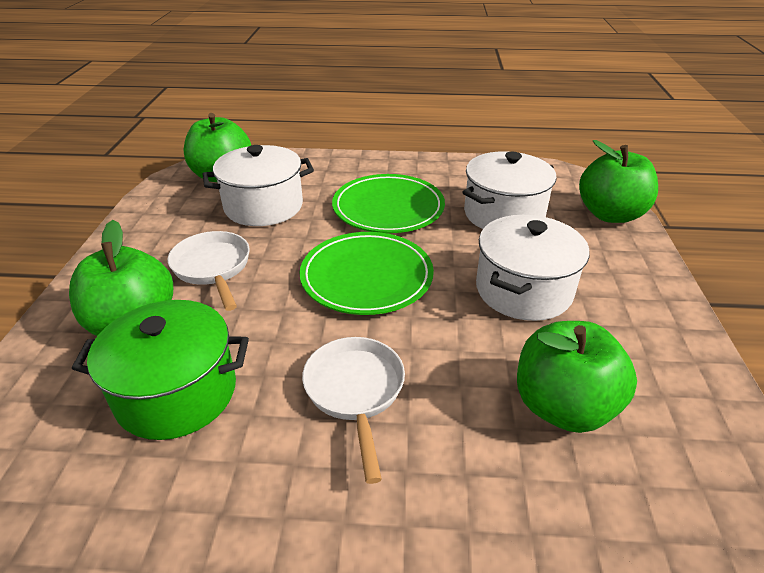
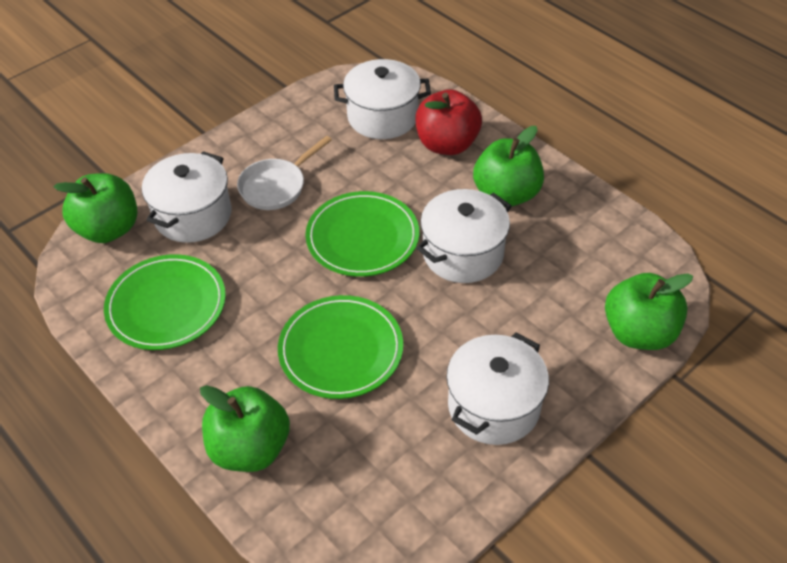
green plate: [299,232,434,315] [332,174,445,233] = 2 -> [104,254,226,350] [278,295,403,399] [305,191,419,277] = 3
green pot: [72,300,249,440] = 1 -> none = 0
red apple: none = 0 -> [416,89,482,155] = 1
white pan: [167,231,249,311] [302,337,405,484] = 2 -> [237,136,332,210] = 1
white pot: [202,145,314,226] [463,151,557,229] [476,215,589,321] = 3 -> [142,151,232,243] [334,59,431,139] [416,189,512,283] [447,333,549,445] = 4

